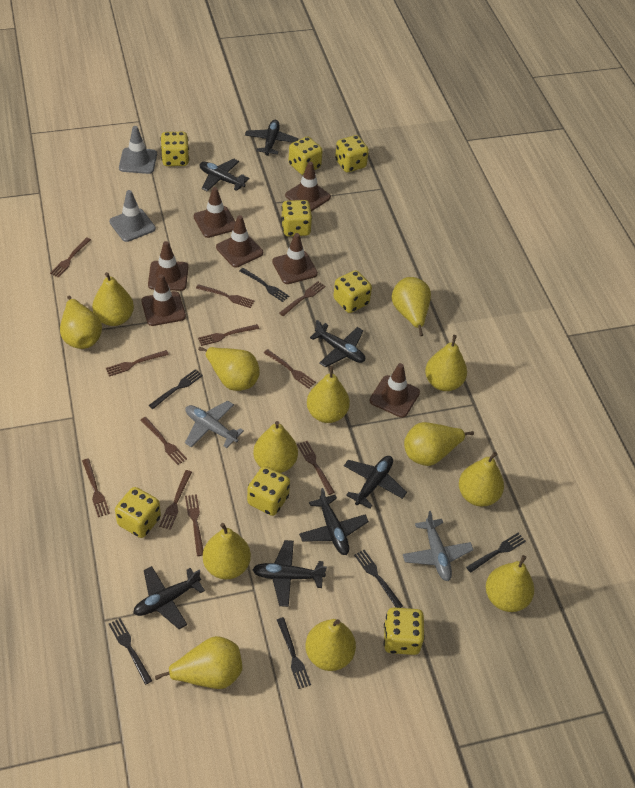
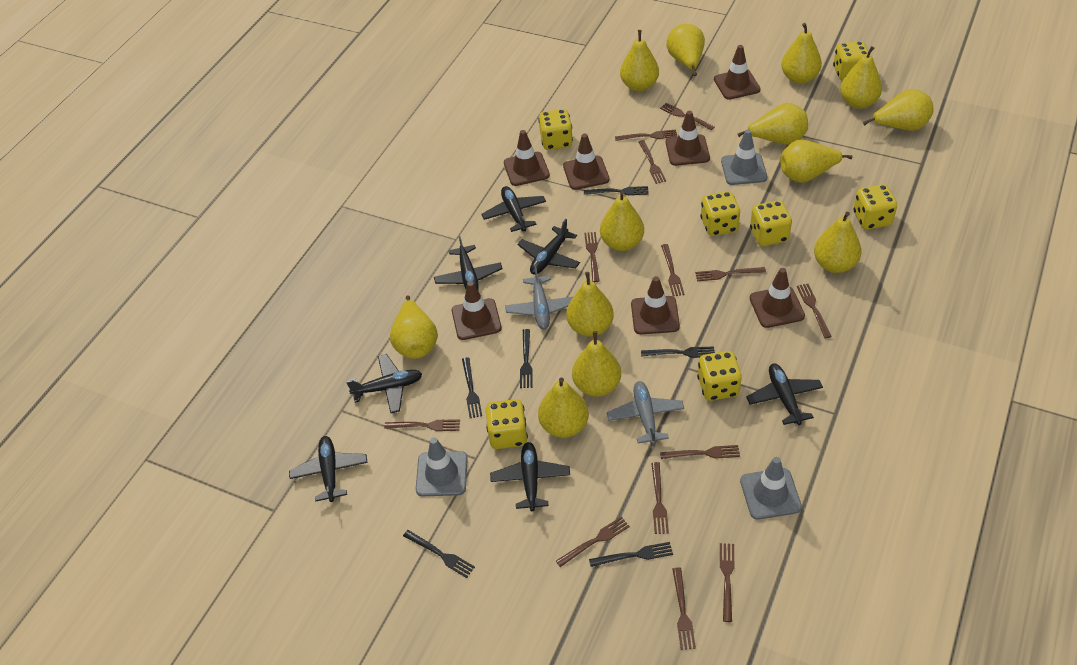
brown fork: [50,237,91,278] [82,459,110,517] [106,350,169,377] [140,417,187,465] [159,470,192,530] [185,494,203,556] [196,284,254,308] [198,324,259,346] [264,349,316,389] [279,281,326,316] [297,441,335,495] = 11 -> [384,419,460,431] [556,516,630,567] [584,232,599,282] [615,130,677,141] [639,140,666,184] [651,462,669,534] [660,103,714,130] [660,445,740,459] [661,244,685,297] [672,568,696,650] [695,267,766,281] [720,543,735,622] [797,284,832,338] = 13
grey traffic cone: [109,190,156,242] [119,126,157,174] = 2 -> [416,437,468,496] [721,129,767,185] [740,457,802,520] = 3
yellow dice: [115,487,161,538] [161,132,189,166] [247,466,290,516] [281,200,312,237] [288,137,323,175] [333,270,372,313] [335,135,369,172] [384,608,425,655] = 8 -> [486,399,528,449] [538,109,573,150] [697,351,742,401] [700,191,740,236] [750,200,792,246] [833,41,868,81] [853,184,897,230] = 7

